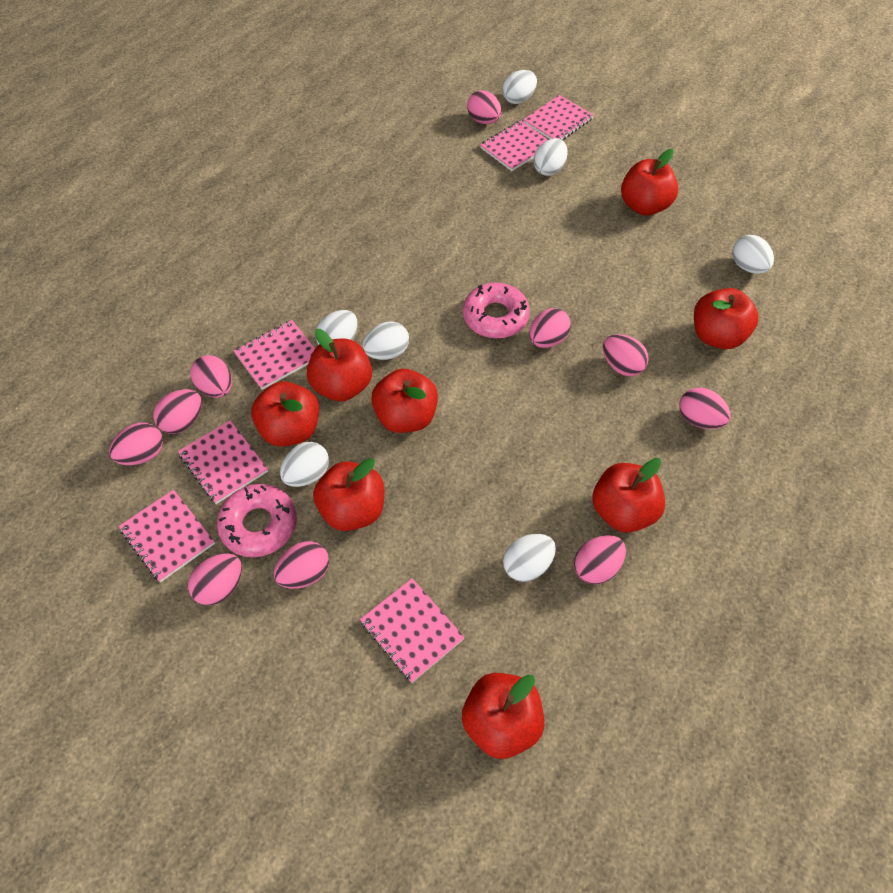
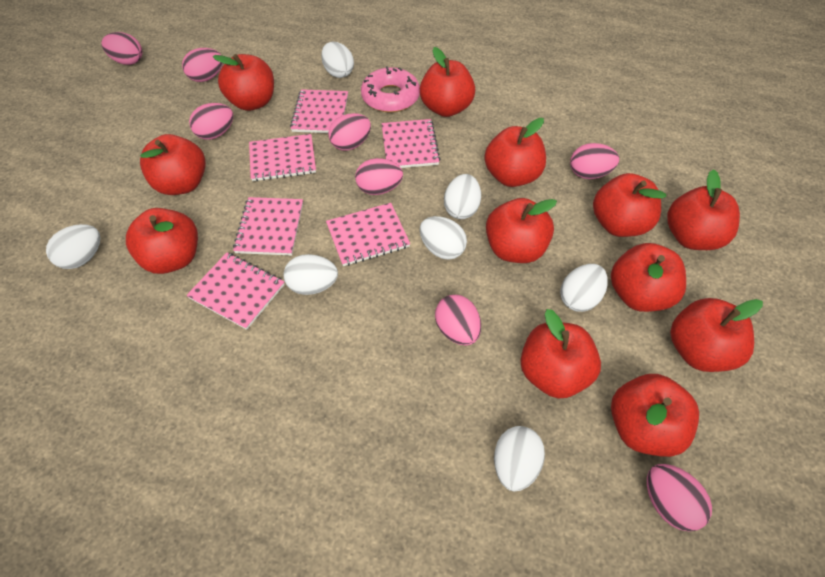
pink donut: [217,484,297,557] [463,282,530,338] = 2 -> [361,66,420,113] = 1
pink egg: [109,423,163,465] [153,389,202,434] [188,553,242,605] [190,355,232,398] [274,541,329,589] [467,90,501,124] [529,308,571,348] [574,535,626,584] [603,334,649,376] [679,388,731,429] = 10 -> [102,32,142,65] [182,48,223,82] [189,103,233,140] [328,113,371,151] [355,158,403,195] [435,295,481,346] [570,143,619,179] [647,464,712,531] = 8
red apple: [251,381,319,446] [307,329,372,402] [313,458,384,531] [371,369,438,433] [462,673,544,759] [592,458,665,533] [621,149,678,216] [694,288,759,349] = 8 -> [126,208,198,274] [140,134,206,195] [213,54,274,111] [420,47,475,117] [484,118,546,187] [486,198,557,263] [520,309,601,398] [593,173,666,237] [611,243,686,312] [611,374,699,457] [667,169,740,250] [670,298,763,372] = 12

